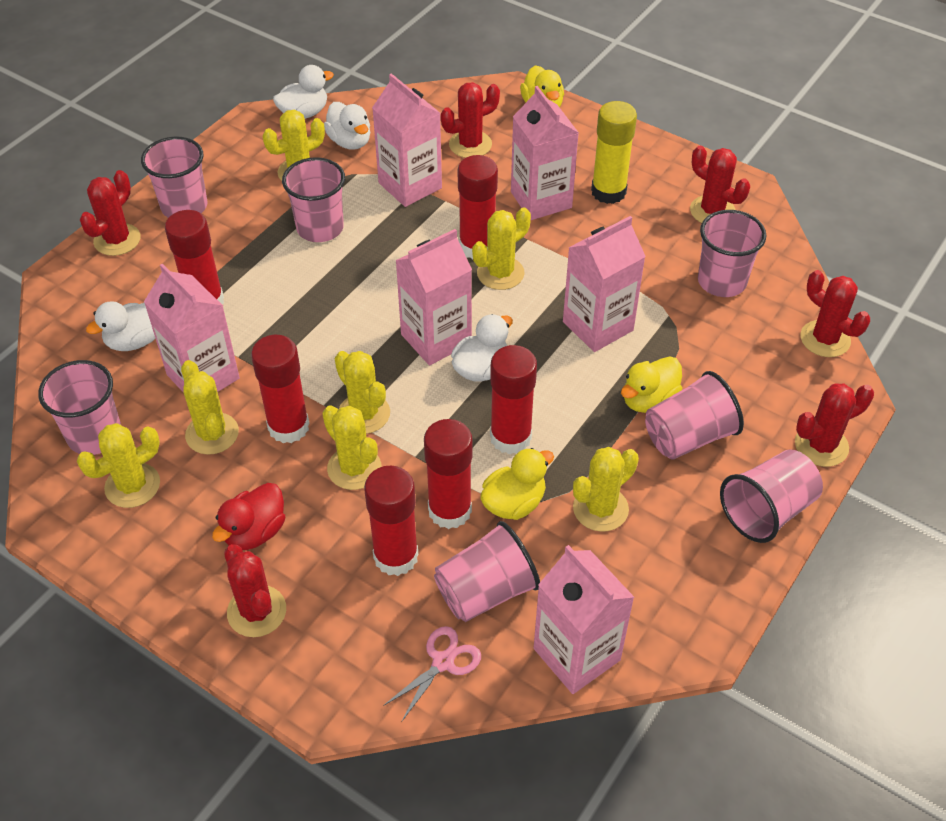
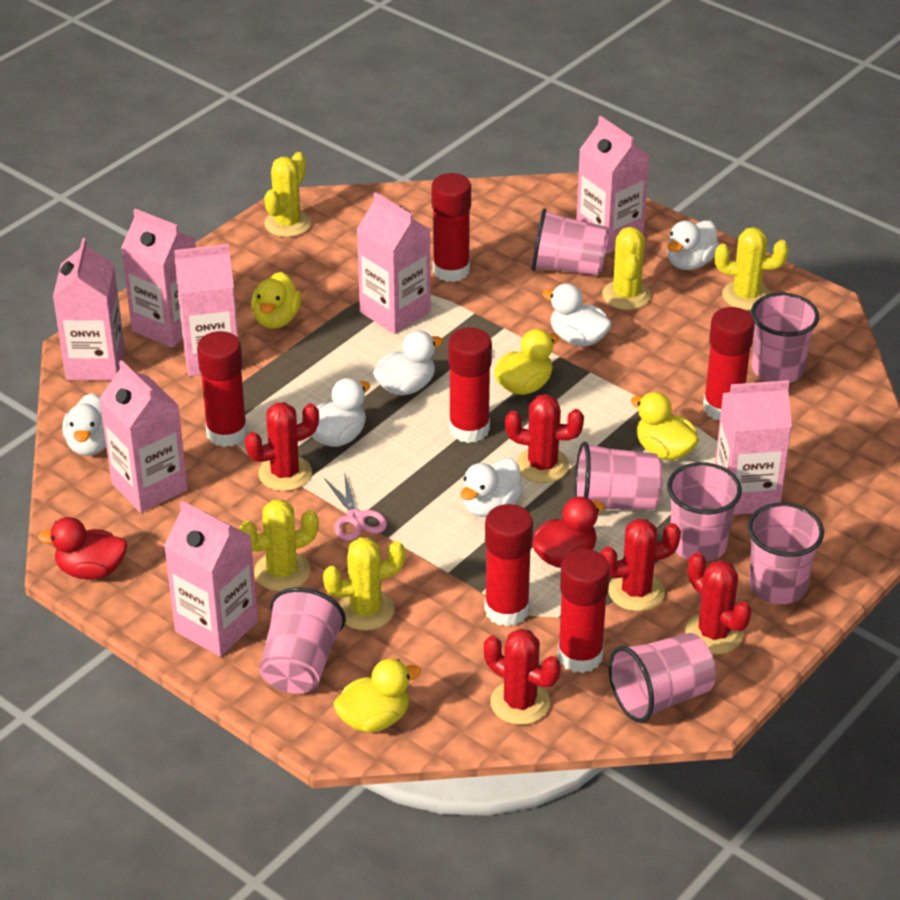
pink carton: [144,263,240,392] [372,73,442,207] [395,229,472,366] [511,86,579,220] [534,545,634,694] [563,216,646,352] = 6 -> [53,238,125,380] [99,360,188,513] [121,209,196,348] [164,501,258,657] [174,244,238,376] [356,192,431,334] [576,116,650,254] [715,380,792,515] = 8
red cactus: [80,170,141,256] [224,544,286,637] [441,82,500,158] [690,146,750,223] [795,383,874,467] [801,270,870,357] = 6 -> [245,402,319,491] [484,629,561,725] [505,394,584,483] [600,519,681,611] [685,552,752,654] = 5
red duck: [212,483,285,550] = 1 -> [38,517,128,580] [532,497,605,568] = 2
white duck: [86,301,156,351] [273,65,334,119] [324,102,370,150] [451,314,513,382] = 4 -> [62,393,106,456] [311,378,370,447] [373,330,443,396] [461,458,523,517] [543,283,612,347] [667,220,719,270] = 6
yellow cactus: [77,423,160,508] [181,360,239,455] [263,110,325,181] [322,405,381,490] [335,351,390,434] [472,207,531,290] [573,447,639,532] = 7 -> [239,499,319,591] [264,152,311,237] [323,537,405,631] [602,227,651,310] [715,227,789,310] = 5
yellow duck: [480,448,554,520] [520,65,564,107] [621,356,682,413] = 3 -> [251,272,301,329] [333,659,421,732] [494,329,559,395] [631,392,699,461] = 4
yellow glue stick: [591,101,637,204] = 1 -> none = 0

